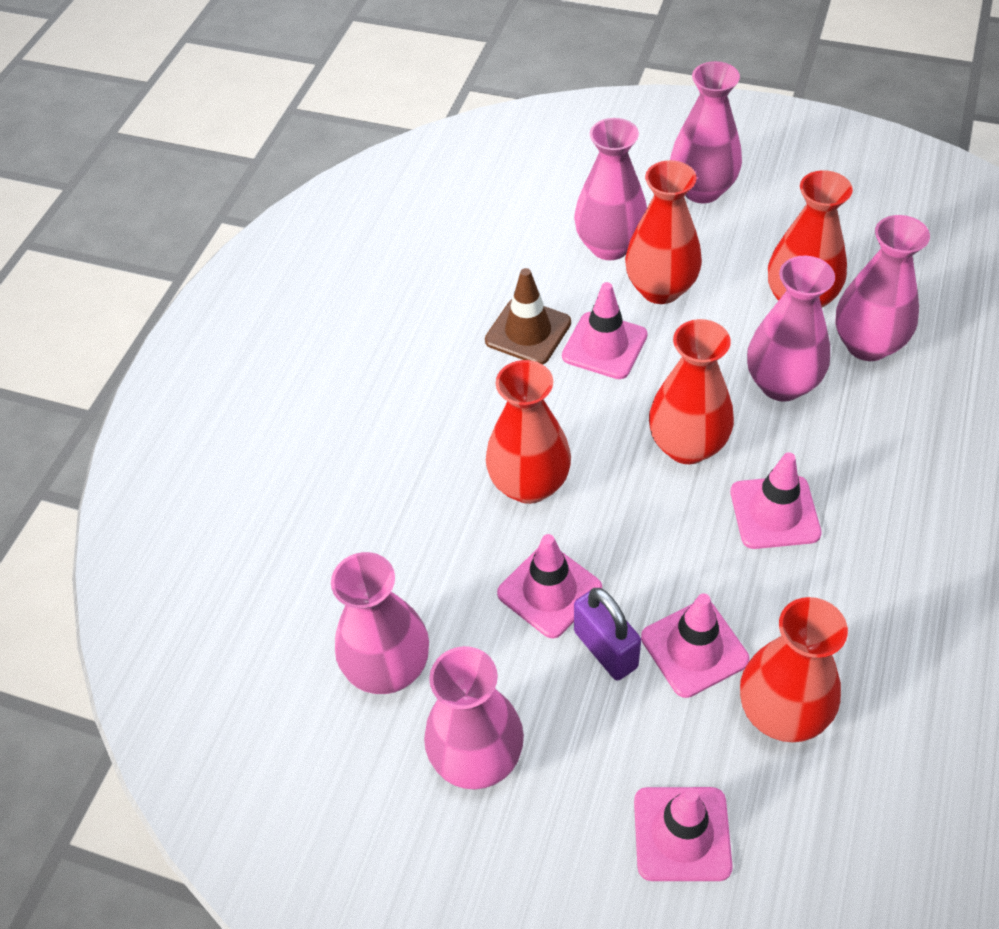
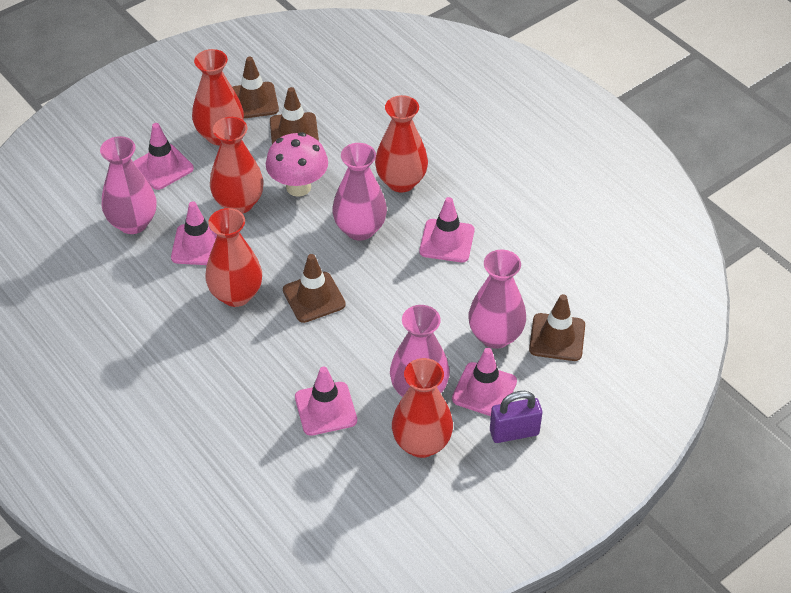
brown traffic cone: [485,268,571,364] = 1 -> [232,57,279,119] [270,87,319,144] [283,254,346,323] [529,294,585,361] = 4
pink mushroom: none = 0 -> [266,132,328,197] = 1
pink vase: [331,552,429,694] [424,646,524,790] [574,118,647,260] [670,61,742,203] [747,256,835,401] [835,215,930,361] = 6 -> [100,136,156,234] [332,143,387,241] [390,305,450,397] [468,249,526,349] = 4

